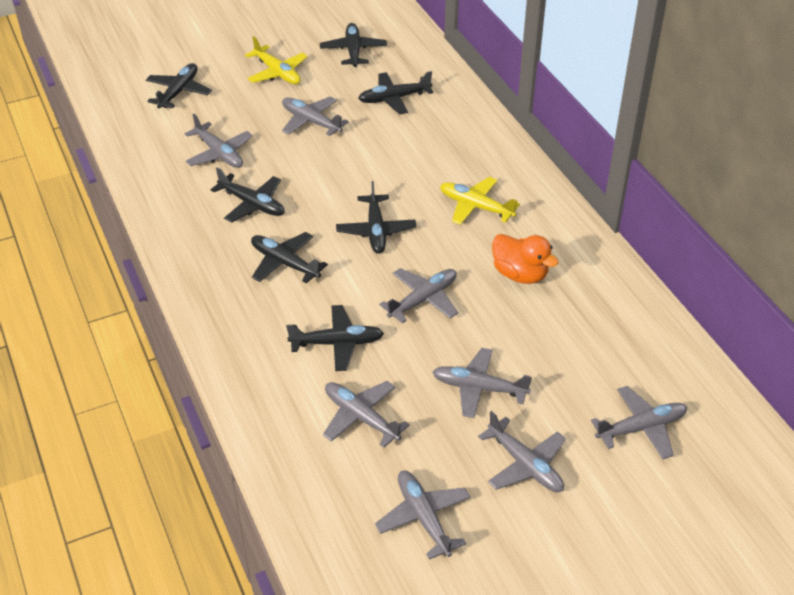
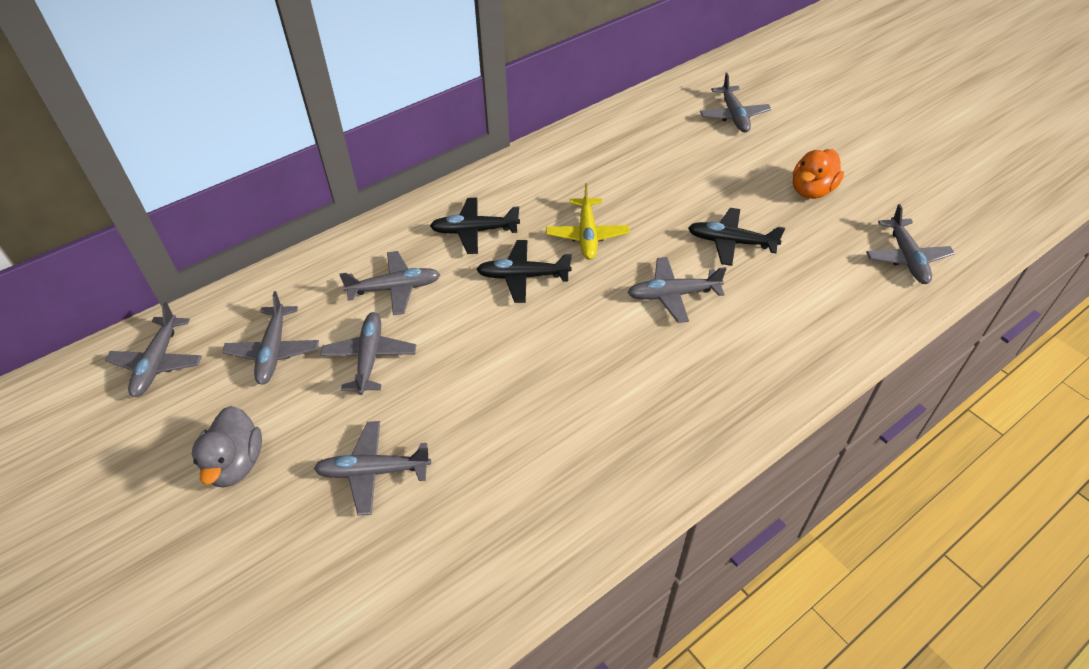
black plane: [146,63,212,108] [211,167,285,223] [251,232,328,283] [286,305,384,371] [320,23,387,67] [336,181,416,254] [358,71,434,114] = 7 -> [430,197,520,254] [476,240,572,303] [688,208,785,266] = 3
grey duck: none = 0 -> [192,406,262,488] = 1
yellow plane: [245,36,308,84] [440,177,520,225] = 2 -> [546,183,630,260] = 1

